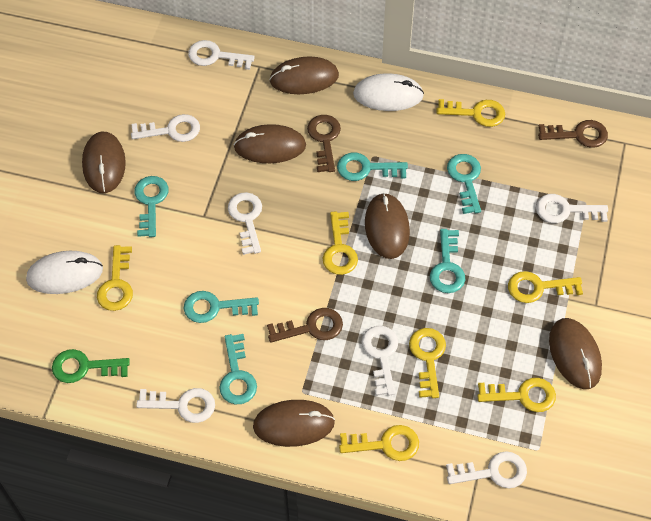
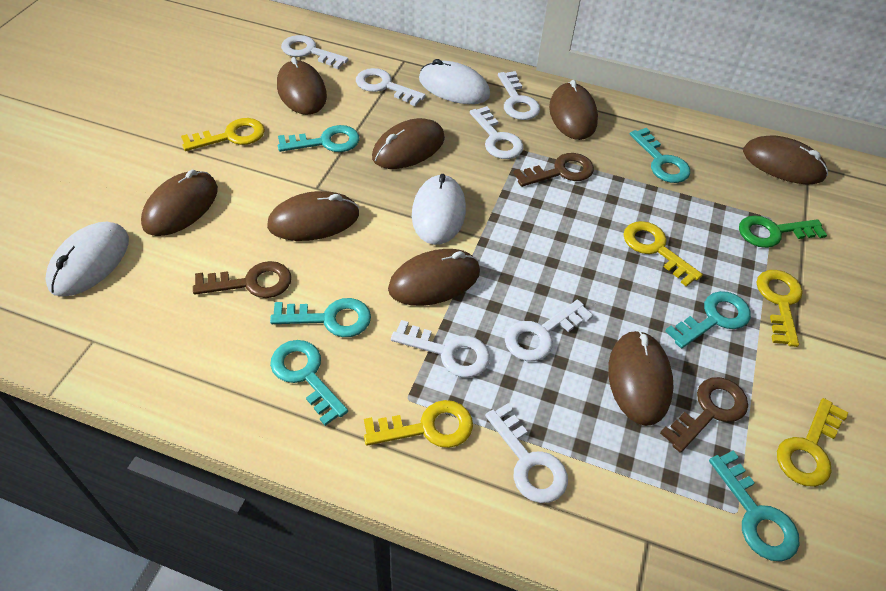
brown mouse: [82,132,126,193] [234,124,306,163] [253,400,335,447] [269,57,339,94] [365,193,410,259] [549,318,602,389] = 6 -> [141,170,218,236] [267,191,359,241] [277,57,327,115] [372,118,445,169] [388,249,480,306] [549,80,598,140] [608,330,674,426] [743,135,828,184] = 8
white mouse: [26,251,103,294] [353,73,424,111] = 2 -> [45,222,129,297] [412,174,466,245] [419,59,490,104] = 3
yellow key: [97,245,133,311] [323,211,358,275] [339,425,419,461] [409,328,446,398] [436,99,505,127] [477,378,556,412] [508,271,583,303] = 7 -> [181,118,265,151] [364,400,473,448] [623,221,703,287] [757,270,803,347] [777,398,848,487] = 5

